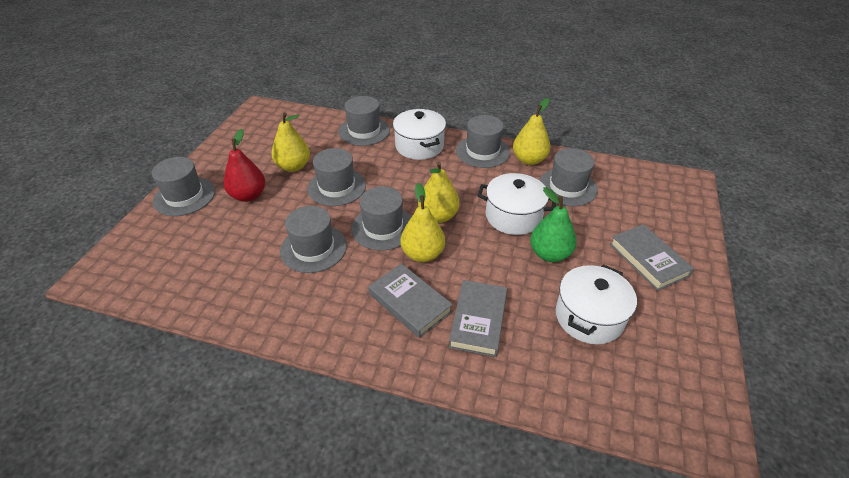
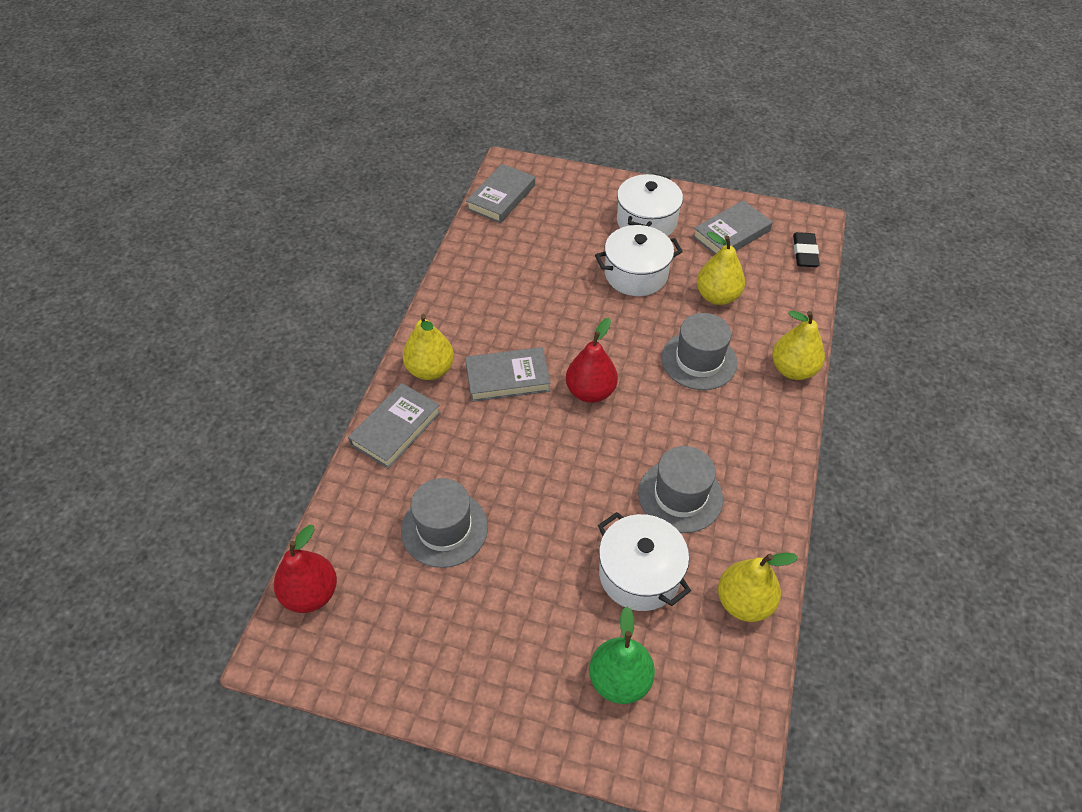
black eraser: none = 0 -> [793,232,820,267] = 1
grey book: [368,263,453,338] [449,280,507,357] [610,224,694,291] = 3 -> [348,383,441,469] [465,347,551,402] [466,164,535,223] [692,200,773,254] = 4
grey hat: [152,157,215,216] [280,206,347,273] [307,148,366,206] [338,96,390,146] [351,186,411,250] [456,115,510,168] [539,148,598,206] = 7 -> [401,478,488,568] [638,446,723,533] [661,313,737,390] = 3
red pear: [223,129,265,202] = 1 -> [274,525,337,613] [566,318,618,403] = 2

